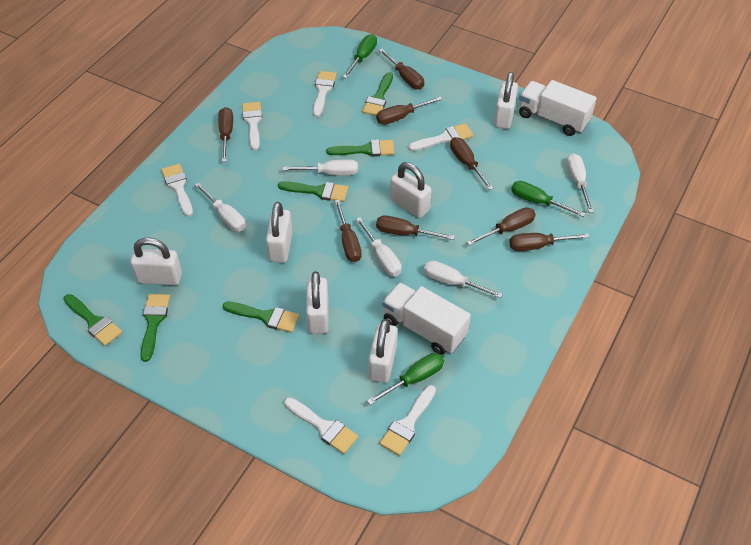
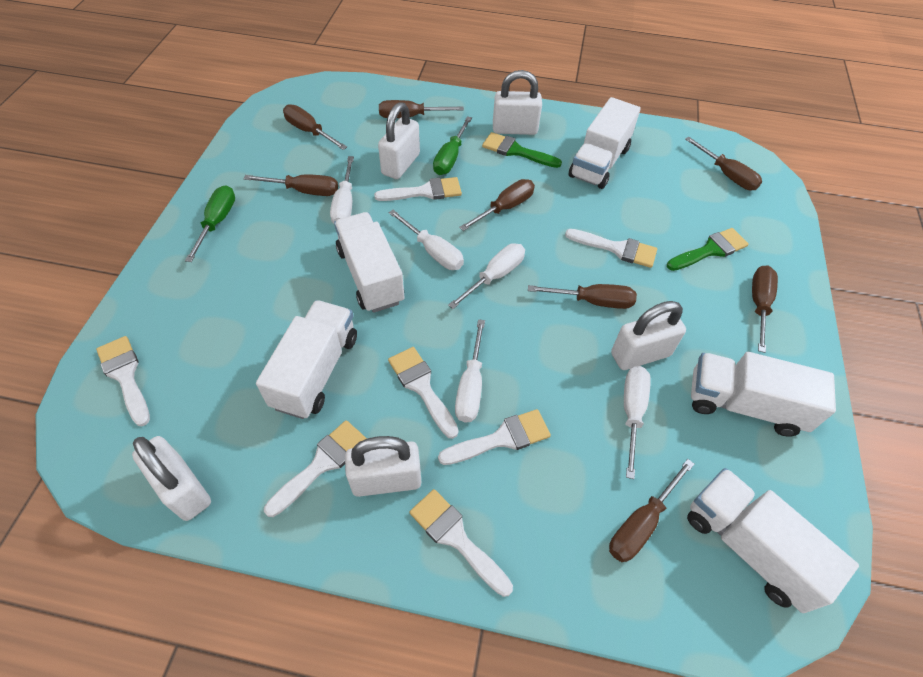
green brush: [63,294,122,346] [140,294,170,362] [222,302,299,333] [278,181,348,202] [326,139,395,157] [362,72,393,116] = 6 -> [482,132,562,168] [667,228,749,271] = 2
green screwdriver: [343,34,377,79] [367,353,444,405] [511,181,585,217] = 3 -> [185,186,235,262] [433,116,472,175] = 2
white brush: [161,164,193,217] [242,102,262,151] [284,397,358,454] [313,71,337,117] [380,385,436,456] [408,123,473,151] = 6 -> [96,336,150,426] [264,420,367,517] [374,177,462,201] [388,347,459,439] [409,489,513,597] [438,409,551,465] [565,229,657,268] = 7
white padlock: [130,238,182,285] [266,202,293,263] [306,271,329,334] [368,319,397,383] [390,162,431,218] [494,72,518,129] = 6 -> [132,436,211,521] [345,436,421,497] [378,102,420,179] [493,70,542,135] [611,301,686,370] = 5
white truck: [382,282,471,355] [519,80,597,136] = 2 -> [256,300,357,419] [334,212,405,313] [569,97,641,189] [687,468,859,613] [691,352,836,436] = 5

